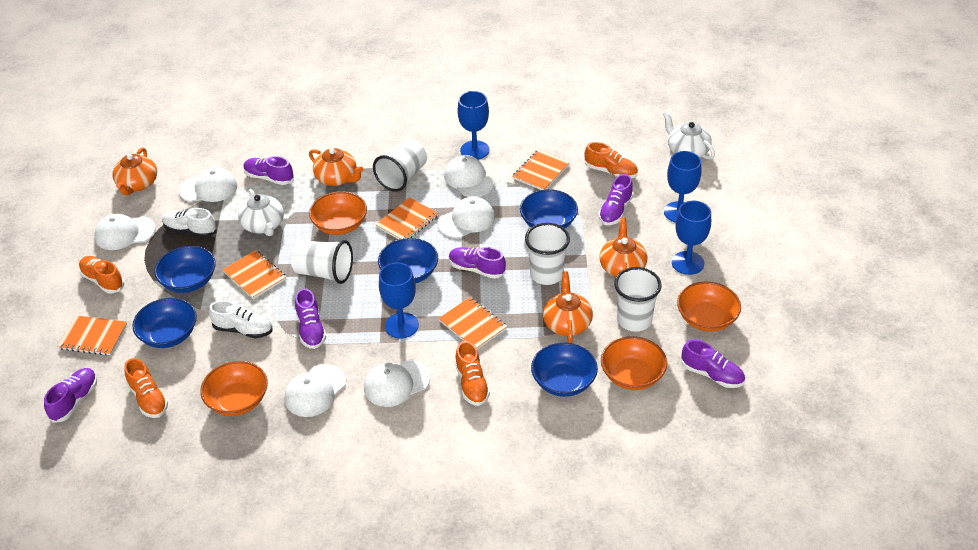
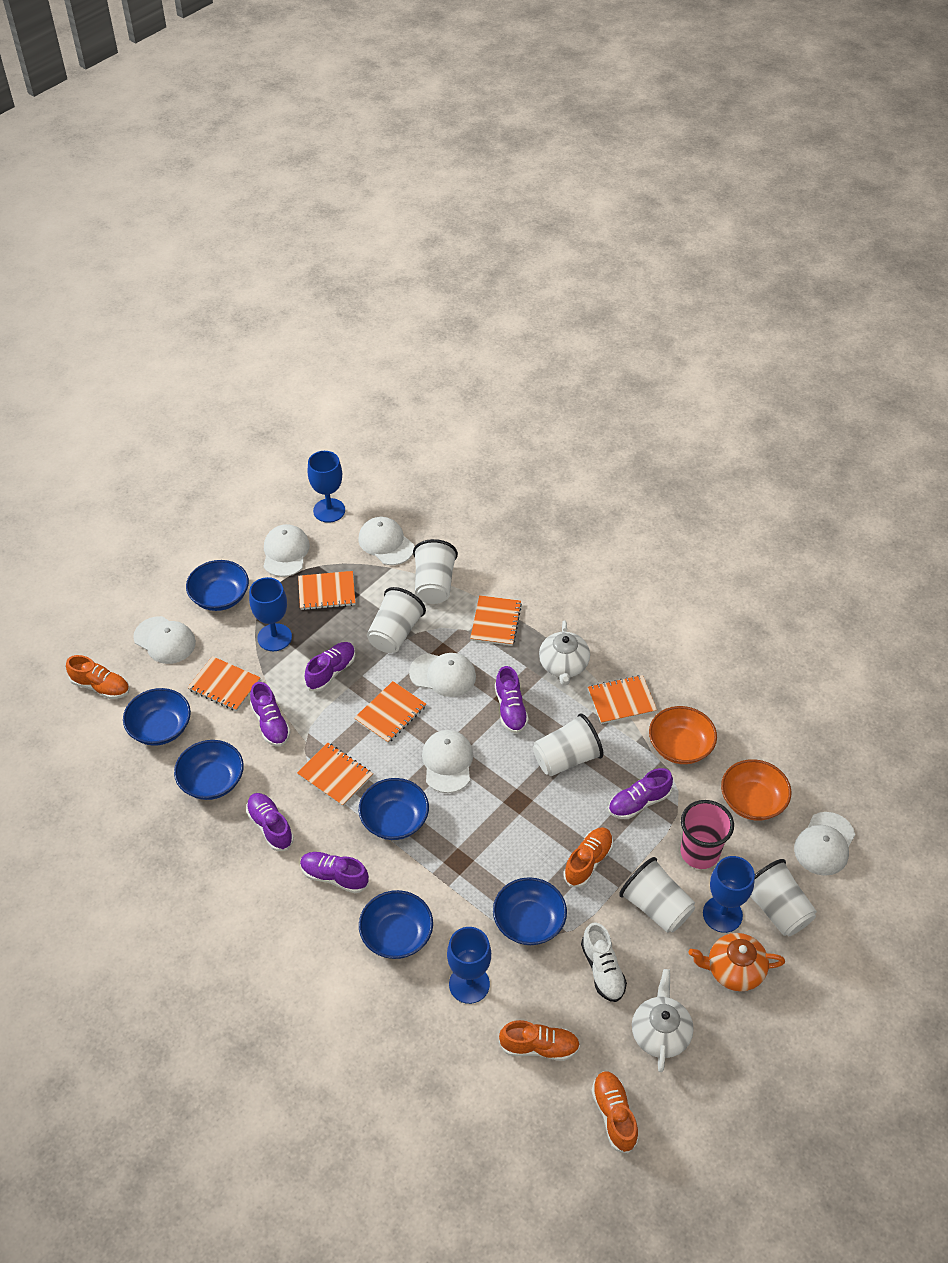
blue bowl: [132,298,197,348] [154,246,216,293] [378,238,438,284] [520,189,578,228] [531,342,598,397] = 5 -> [123,688,191,746] [174,740,244,800] [186,560,249,611] [359,778,429,840] [359,890,433,959] [493,877,567,945] = 6
orange bowl: [200,361,268,416] [309,191,367,235] [601,336,667,390] [677,282,741,332] = 4 -> [649,706,717,764] [721,759,791,821] = 2
orange notebook: [57,315,127,356] [222,250,286,299] [375,197,438,239] [438,297,507,349] [513,149,570,190] = 5 -> [187,656,261,711] [297,742,373,806] [298,571,356,610] [354,681,426,743] [470,595,522,646] [588,675,657,724] = 6
orange teapot: [112,147,157,195] [309,148,364,186] [543,271,593,343] [599,217,647,277] = 4 -> [688,933,785,992] = 1
pink cup: none = 0 -> [681,800,734,869] = 1
white cup: [291,240,353,284] [373,139,427,192] [525,223,570,285] [614,267,662,332] = 4 -> [367,587,426,653] [413,539,458,604] [533,713,604,776] [619,857,695,933] [750,859,817,937] = 5
white shoe: [162,208,217,238] [209,300,273,338] = 2 -> [581,922,627,1002] = 1

